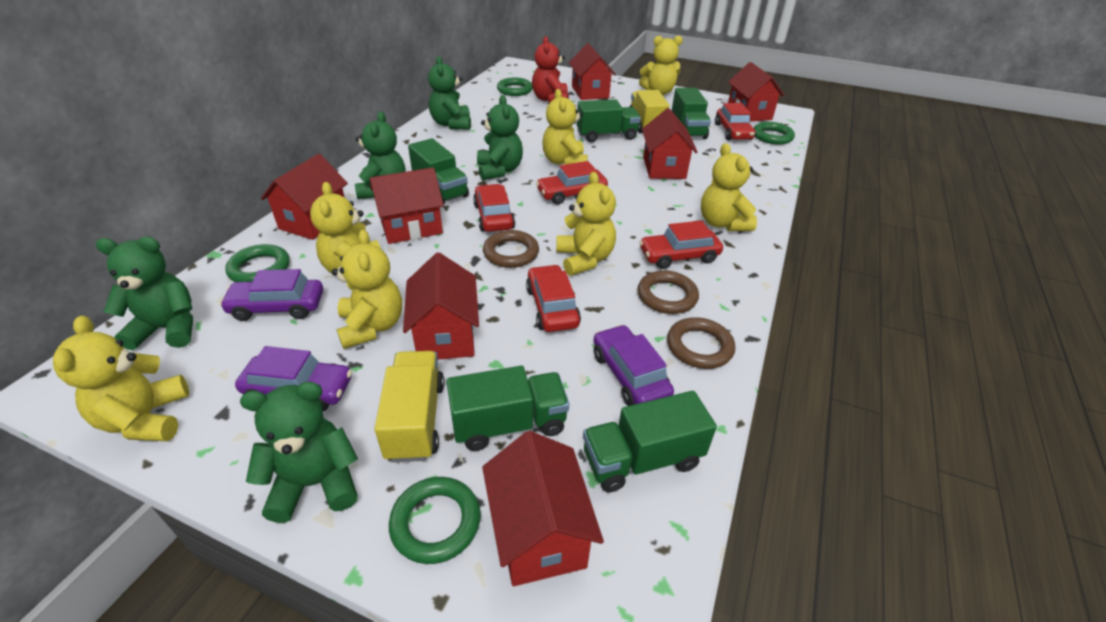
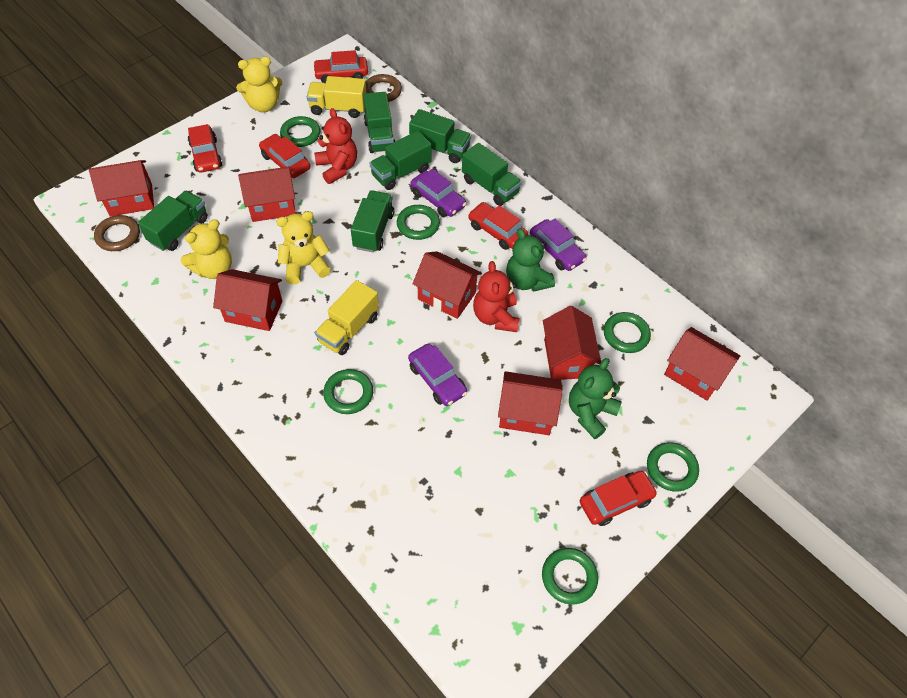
brown ring: [483,230,539,268] [637,271,699,314] [667,317,735,369] = 3 -> [94,215,140,251] [366,74,402,102] = 2
green ring: [225,244,290,282] [389,477,481,564] [497,78,533,96] [754,122,795,145] = 4 -> [280,116,320,147] [323,369,373,414] [397,205,440,240] [542,548,598,605] [604,312,651,353] [647,442,699,492] = 6
green teddy bear: [95,237,193,350] [240,382,358,523] [355,111,406,199] [428,56,471,130] [477,95,523,180] = 5 -> [506,228,555,292] [569,358,622,439] = 2
green truck: [408,138,469,204] [446,366,569,451] [577,99,641,142] [583,391,717,493] [672,88,711,139] = 5 -> [138,191,208,251] [351,190,394,253] [363,92,395,153] [370,131,432,190] [409,109,471,163] [462,143,522,206] = 6
red teddy bear: [532,36,569,103] = 1 -> [314,108,357,184] [473,261,520,332] = 2
yellow teddy bear: [53,316,189,441] [310,182,381,273] [332,230,402,349] [542,89,588,165] [556,172,616,276] [639,36,683,95] [701,143,757,231] = 7 -> [181,219,232,279] [236,56,282,112] [276,211,331,284] = 3

